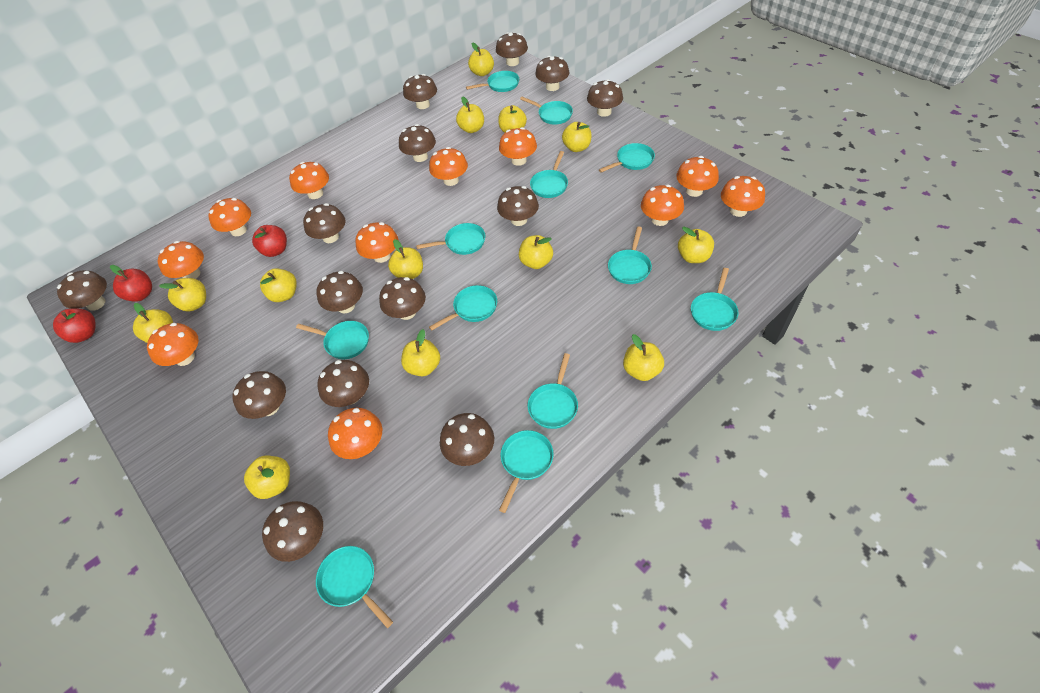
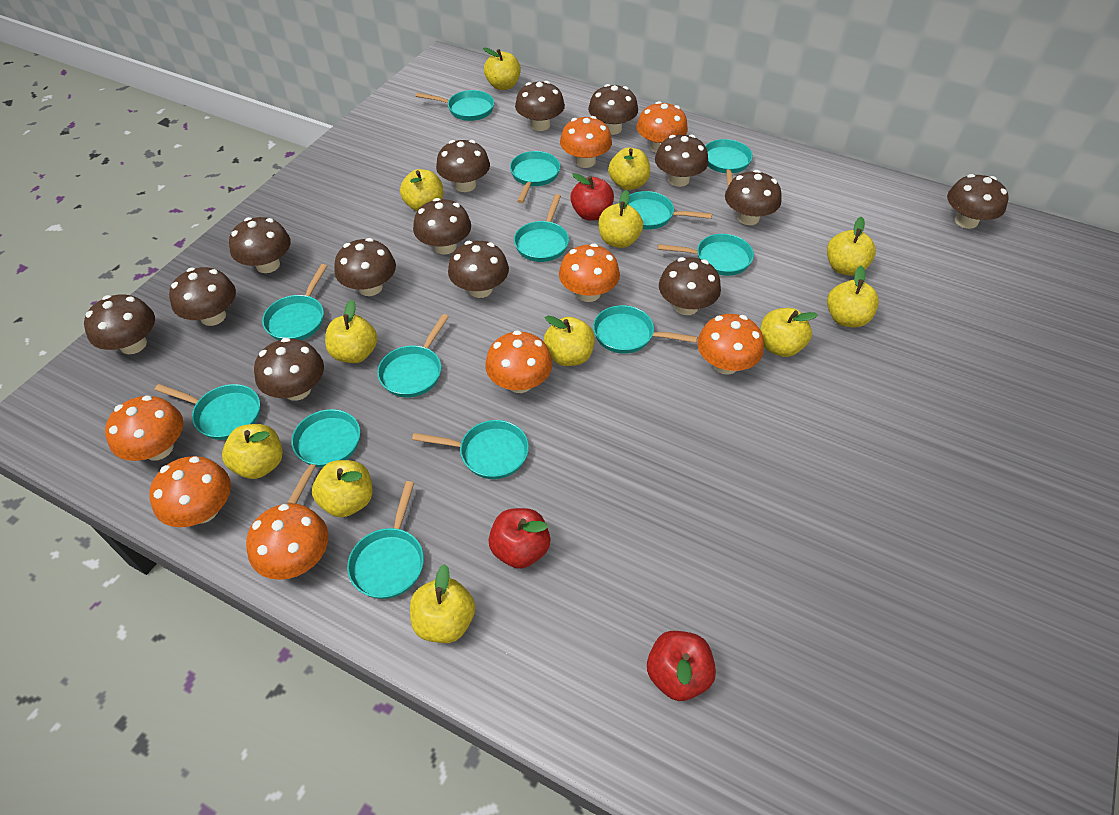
orange mushroom: [147,323,199,366] [157,241,204,279] [208,198,251,236] [289,162,329,199] [328,408,382,459] [355,222,399,263] [429,147,468,186] [499,127,537,166] [641,185,684,226] [676,156,719,197] [721,176,765,217] = 11 -> [105,395,183,461] [149,456,231,527] [246,503,328,580] [485,330,553,393] [559,243,620,302] [560,116,612,168] [637,101,688,153] [697,314,764,375] = 8
turquoise pan: [296,321,369,359] [316,546,393,628] [416,223,485,255] [429,285,497,331] [466,71,519,92] [499,430,554,513] [520,97,573,125] [528,353,578,429] [530,151,568,198] [599,143,655,173] [608,227,652,284] [691,268,739,331] = 12 -> [155,384,260,440] [262,264,327,340] [288,409,360,504] [347,481,424,599] [377,314,449,397] [412,420,529,479] [416,90,494,121] [510,151,560,203] [514,194,569,262] [593,305,697,354] [628,191,712,230] [658,234,754,276] [705,139,753,186] = 13
yellow apple: [133,303,173,343] [159,278,206,312] [244,456,290,499] [260,268,297,302] [388,239,423,279] [401,329,440,376] [456,96,484,133] [468,42,494,76] [498,105,527,133] [519,235,553,269] [562,122,591,152] [623,334,664,381] [678,227,714,263] = 13 -> [222,424,283,479] [312,460,372,517] [325,300,377,363] [400,169,443,211] [410,564,475,643] [483,47,521,90] [544,316,595,366] [599,190,643,248] [608,147,650,190] [760,308,818,357] [827,217,876,276] [827,266,879,328] = 12

